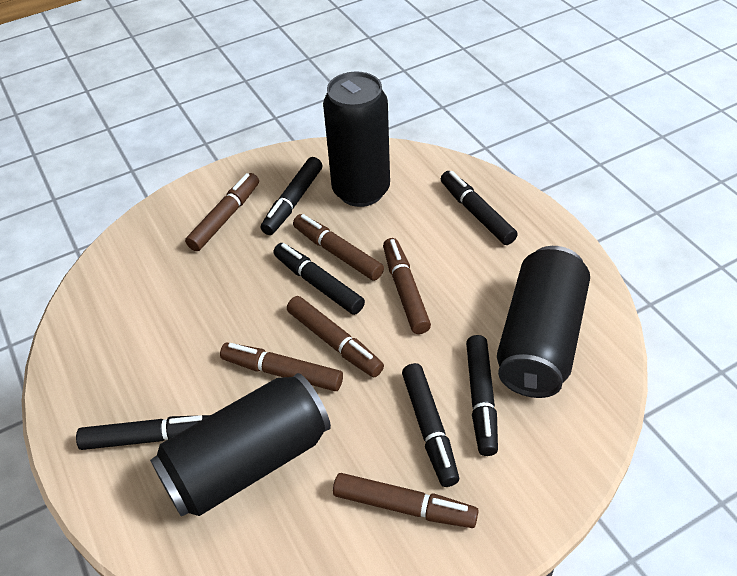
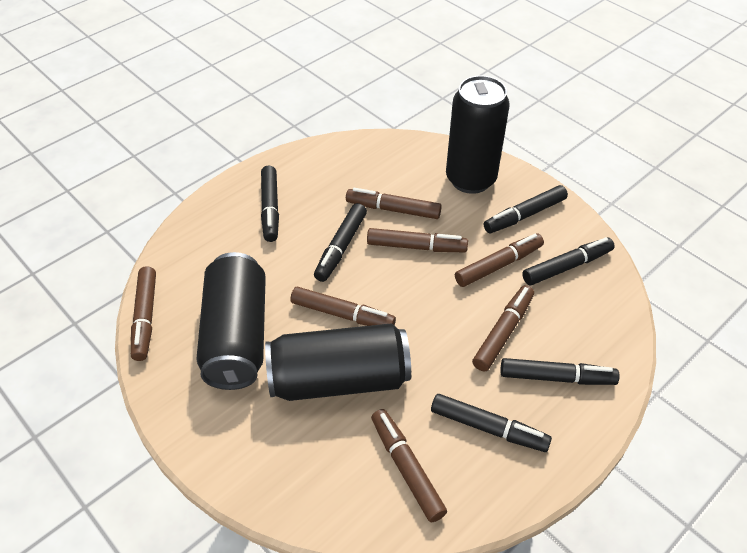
brown marker: [185,173,259,251] [220,343,343,391] [287,296,384,377] [293,214,384,281] [333,473,479,528] [383,238,431,334] = 6 -> [131,266,156,361] [291,287,396,326] [346,188,442,219] [367,228,468,252] [371,409,447,522] [455,233,544,287] [472,285,534,371] = 7

